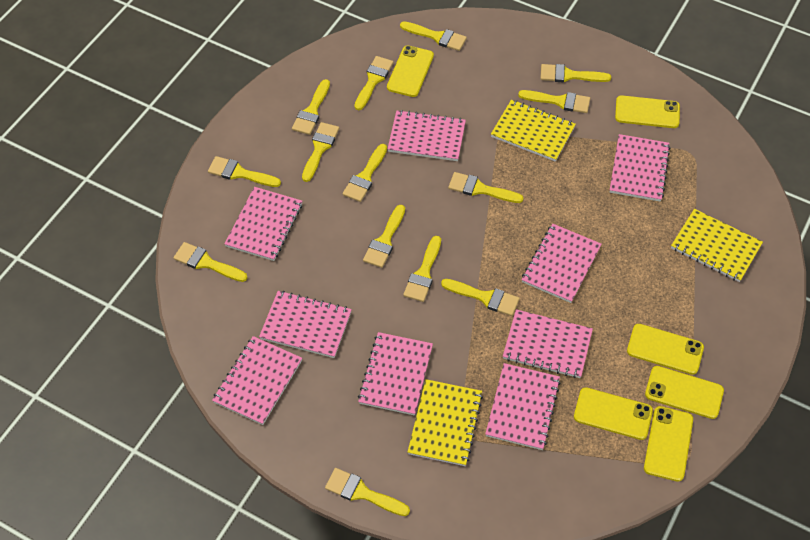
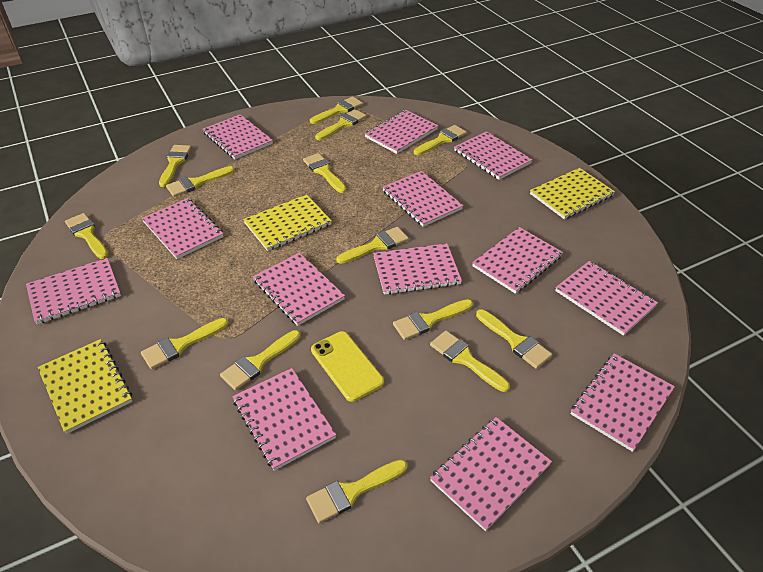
pink notebook: [212,336,302,425] [224,187,302,261] [259,291,352,358] [358,332,433,415] [388,110,466,161] [485,363,561,450] [503,309,593,378] [522,224,602,303] [610,134,671,202] = 9 -> [26,258,121,324] [142,198,224,259] [203,114,273,159] [232,368,336,471] [253,253,345,326] [364,110,438,154] [373,243,462,295] [382,171,463,227] [430,417,552,531] [454,131,532,180] [472,227,563,294] [555,261,658,336] [571,353,675,452] = 13
yellow phone: [387,45,434,97] [574,387,653,440] [615,95,680,128] [627,324,704,375] [644,406,693,482] [645,366,724,419] = 6 -> [311,331,384,402] = 1

